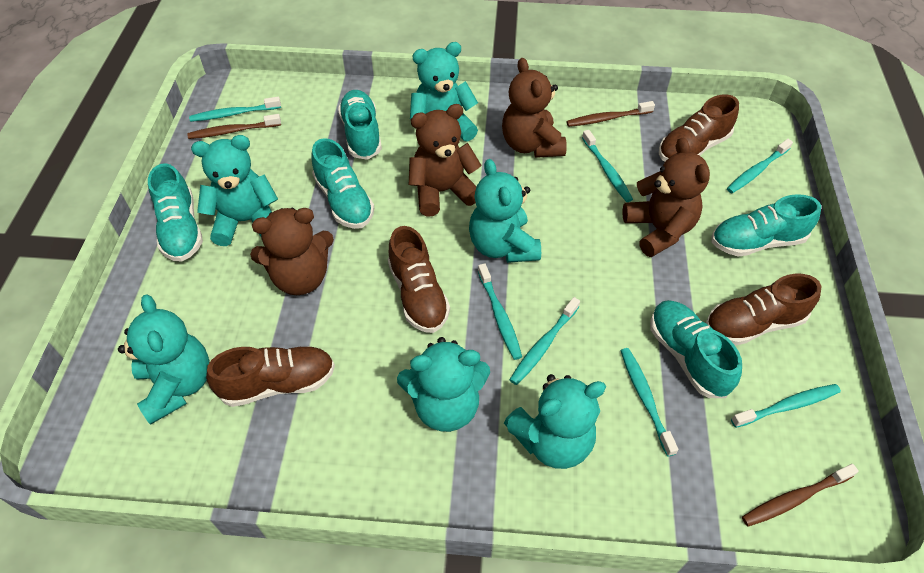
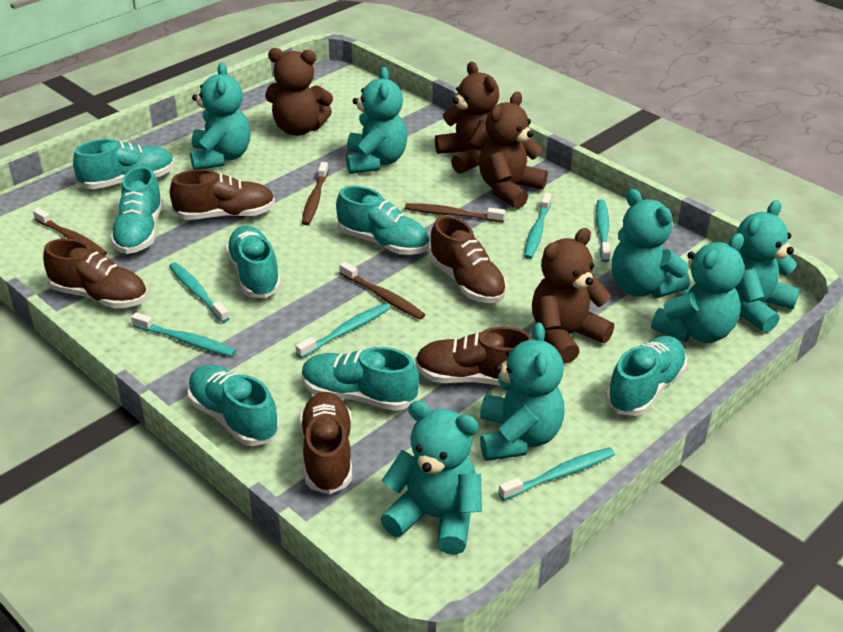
brown shoe: [206,346,335,407] [388,226,450,333] [659,94,739,161] [706,274,821,345] = 4 -> [43,239,147,308] [170,169,275,220] [300,392,352,495] [415,327,533,386] [429,216,507,303] = 5
brown toothbrush: [187,114,281,139] [566,101,655,127] [742,464,859,527] = 3 -> [33,208,107,256] [302,162,328,225] [339,262,425,320] [405,203,505,222] = 4
turquoise shoe: [148,163,203,262] [311,138,374,229] [338,90,382,160] [650,300,742,398] [711,194,821,257] = 5 -> [73,139,175,189] [110,166,163,254] [187,365,279,446] [225,226,281,298] [302,347,419,411] [336,186,430,255] [606,336,687,416] = 7
turquoise teddy bear: [118,295,210,425] [191,135,278,246] [397,337,490,432] [410,42,478,142] [469,159,541,263] [504,374,606,469] = 6 -> [190,62,251,170] [346,67,407,174] [381,401,482,555] [480,323,565,461] [612,189,690,298] [651,233,744,343] [735,200,800,333] = 7
turquoise toothbrush: [189,97,281,122] [478,263,522,360] [509,297,580,385] [582,130,633,202] [620,348,678,457] [727,139,793,193] [731,384,841,428] = 7 -> [131,312,236,356] [169,262,230,323] [296,303,390,358] [499,447,615,501] [524,193,551,259] [596,199,611,262] = 6

